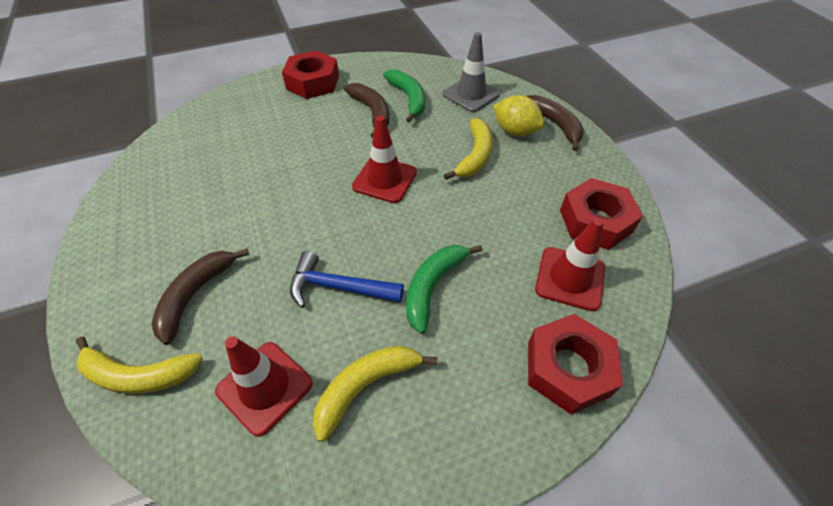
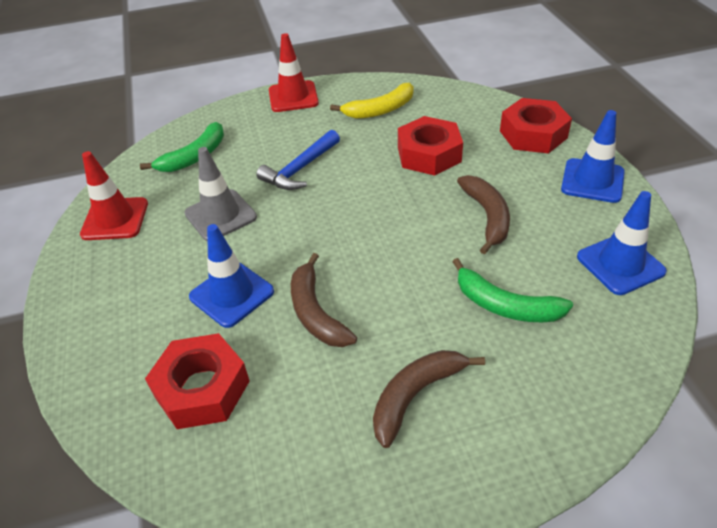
blue traffic cone: none = 0 -> [189,224,274,328] [561,110,625,203] [577,191,667,295] = 3
red traffic cone: [215,337,313,437] [352,116,417,203] [535,218,605,311] = 3 -> [80,151,148,240] [269,33,319,112] = 2
yellow banana: [76,337,203,394] [313,345,438,442] [443,118,493,180] = 3 -> [330,83,414,119] = 1
yellow lemon: [493,95,544,136] = 1 -> none = 0

